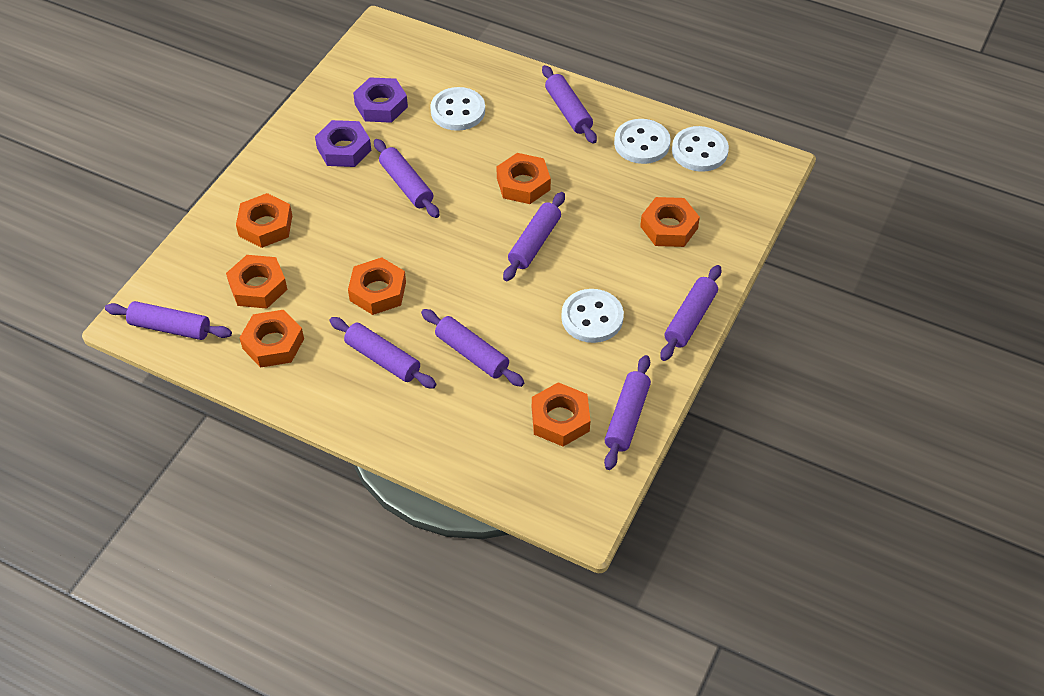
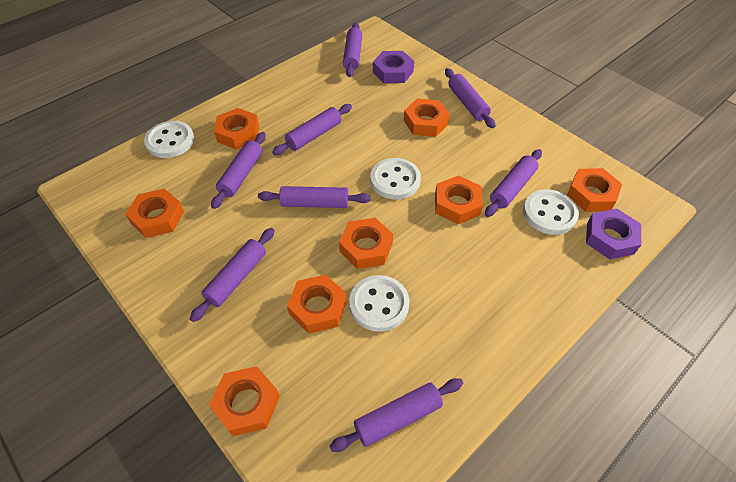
orange nut: [226,255,288,309] [236,193,292,248] [240,310,304,368] [348,257,406,315] [497,153,551,204] [532,382,590,447] [640,197,700,247] = 7 -> [125,189,184,238] [209,366,280,436] [214,108,259,149] [287,275,347,334] [339,218,393,269] [404,99,450,137] [435,176,483,224] [567,168,622,212] = 8

